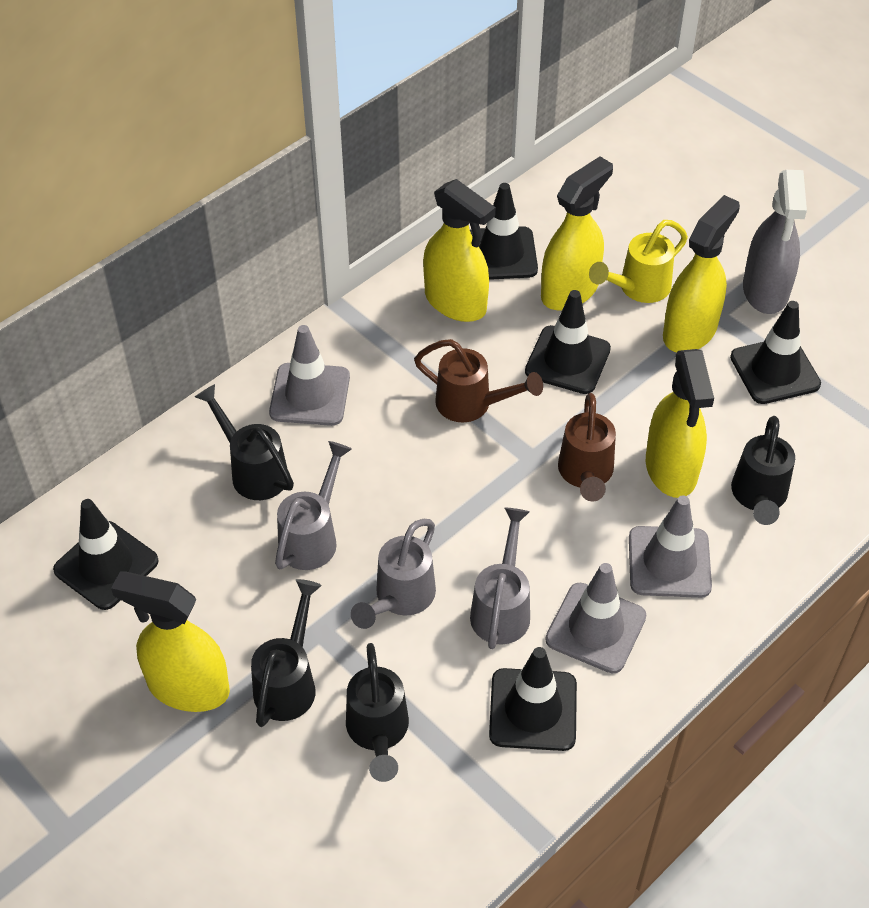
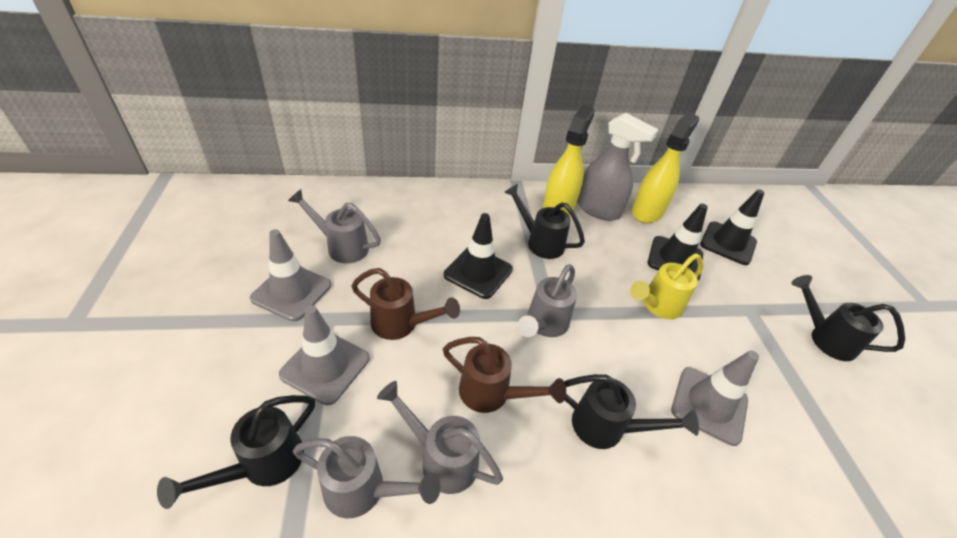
black traffic cone: [53,499,159,610] [470,183,538,280] [489,647,577,751] [525,290,611,394] [730,301,821,404] = 5 -> [444,213,513,299] [648,204,708,281] [700,189,765,265] = 3
grey watering can: [275,441,352,570] [351,519,436,629] [470,508,530,649] = 3 -> [288,189,381,263] [293,436,441,518] [377,381,503,494] [517,264,577,337] = 4
yellow spray bottle: [111,571,230,712] [423,179,496,322] [541,156,613,311] [646,349,714,498] [663,195,740,353] = 5 -> [542,106,595,216] [632,113,699,223] = 2

